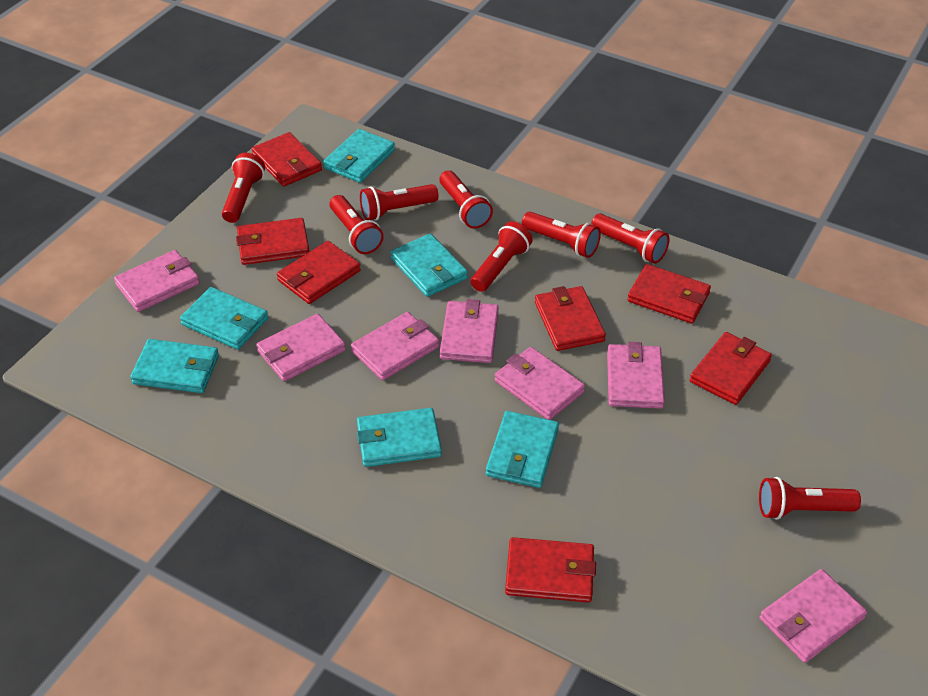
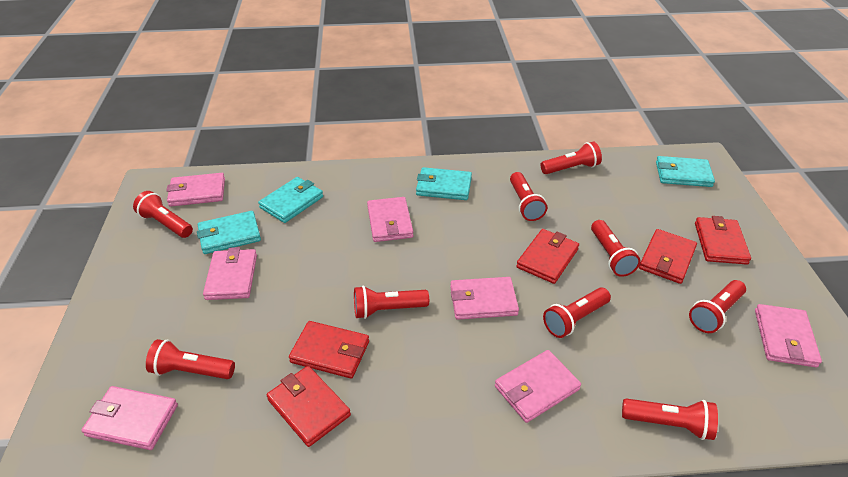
red flashlight: [222,153,265,223] [330,195,384,254] [360,184,439,220] [439,170,493,229] [471,221,533,292] [522,212,601,258] [591,213,670,264] [759,477,861,520] = 8 -> [133,191,193,238] [146,339,235,379] [354,286,429,319] [510,172,547,221] [541,142,602,174] [543,288,611,338] [591,220,641,277] [622,398,718,440] [689,280,746,333] = 9
red wallet: [236,218,309,265] [252,132,322,187] [277,241,361,304] [505,537,596,603] [535,286,606,351] [627,264,711,324] [690,332,772,405] = 7 -> [267,366,351,447] [289,321,369,379] [516,229,579,284] [639,229,697,284] [695,216,751,265] = 5
turquoise wallet: [130,339,219,393] [180,287,268,350] [323,129,395,183] [357,408,442,467] [390,233,468,297] [486,411,559,488] = 6 -> [197,211,261,254] [258,177,323,223] [416,167,472,200] [656,156,715,187] = 4

